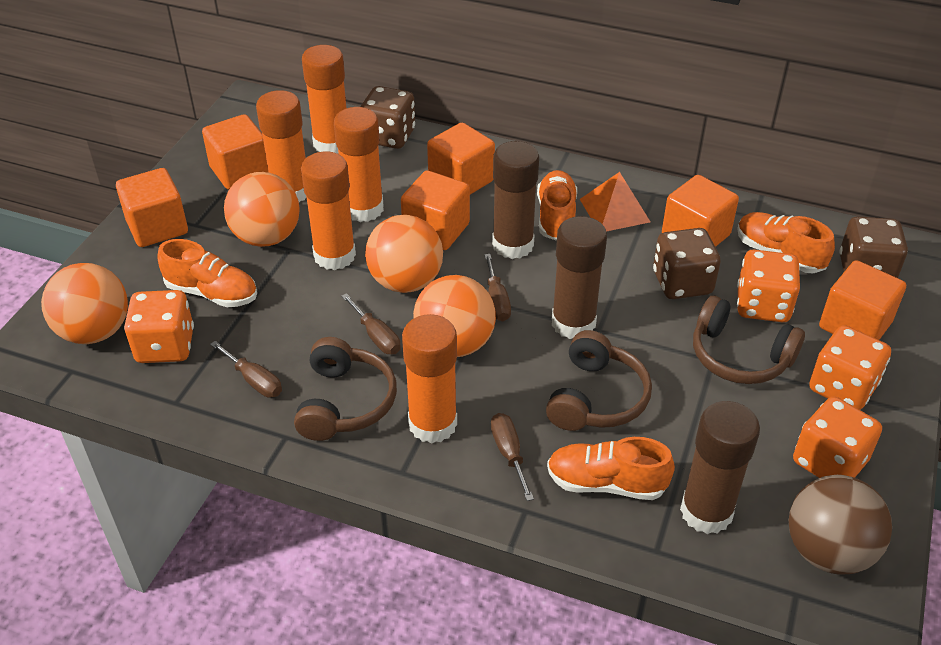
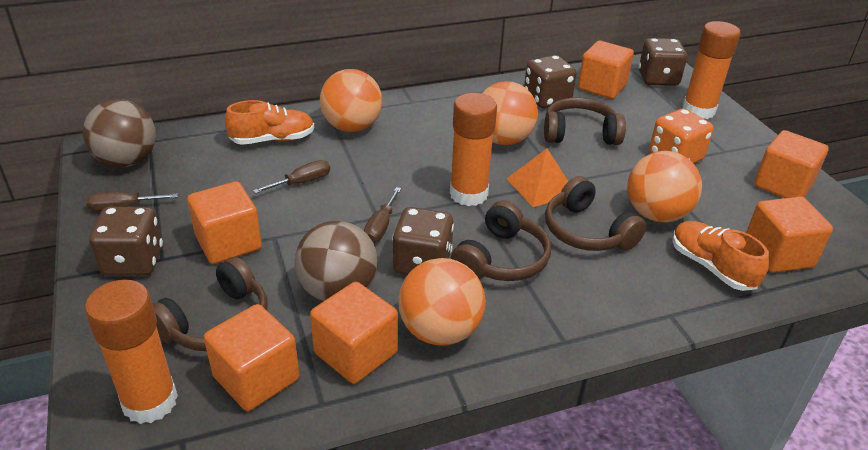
brown ball: [788,475,892,574] = 1 -> [83,99,156,167] [294,221,378,302] = 2
brown dice: [361,86,415,149] [653,228,721,299] [840,217,908,278] = 3 -> [89,207,163,276] [392,207,454,275] [524,55,577,108] [639,38,687,86] = 4
brown glue stick: [492,141,539,259] [552,216,607,339] [680,401,760,534] = 3 -> none = 0
brown headphones: [294,337,397,441] [546,330,652,431] [693,296,805,384] = 3 -> [153,257,268,351] [450,201,551,281] [544,97,626,145] [545,176,647,251] = 4
brown screwdriver: [210,341,282,398] [342,293,401,354] [484,254,511,321] [491,413,534,501] = 4 -> [86,192,178,211] [253,160,330,194] [364,187,401,243] = 3
orange dice: [124,290,194,363] [737,250,800,322] [793,397,882,478] [809,325,891,410] = 4 -> [649,109,714,163] = 1
orange glue stick: [256,90,306,202] [301,151,356,270] [302,45,346,154] [334,107,384,222] [402,314,457,444] = 5 -> [85,280,178,424] [450,93,497,206] [682,21,740,119] = 3
orange shoe: [157,239,257,307] [537,170,577,241] [547,437,675,500] [737,212,835,273] = 4 -> [225,100,315,145] [672,221,769,291] = 2

